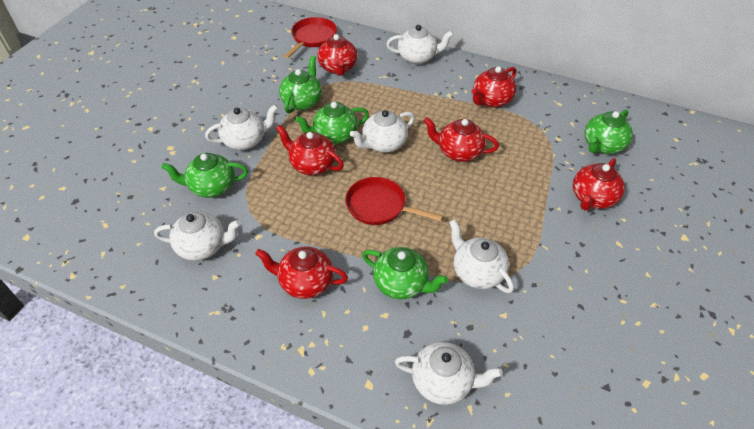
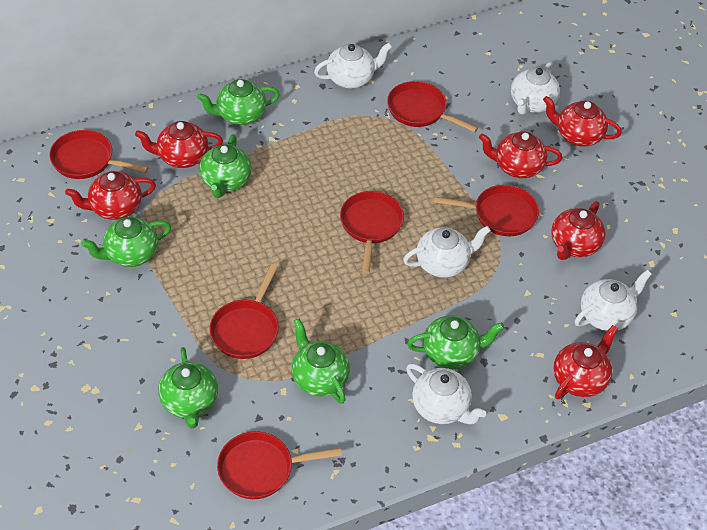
green teapot: [161,153,248,198] [279,56,322,114] [295,102,369,144] [362,247,448,299] [584,110,633,154] = 5 -> [81,217,171,267] [158,347,218,428] [197,79,280,125] [199,134,252,198] [291,319,350,404] [407,315,504,369] = 6
red pan: [284,17,337,58] [345,177,443,225] = 2 -> [49,130,148,179] [209,264,279,359] [217,431,342,499] [340,191,404,274] [387,81,478,132] [433,185,539,236] = 6
white teapot: [154,212,241,261] [205,105,278,150] [350,110,415,153] [386,25,454,64] [395,342,503,405] [449,219,514,293] = 6 -> [314,43,392,89] [403,226,491,278] [406,364,486,424] [511,62,560,115] [575,270,652,331] = 5

